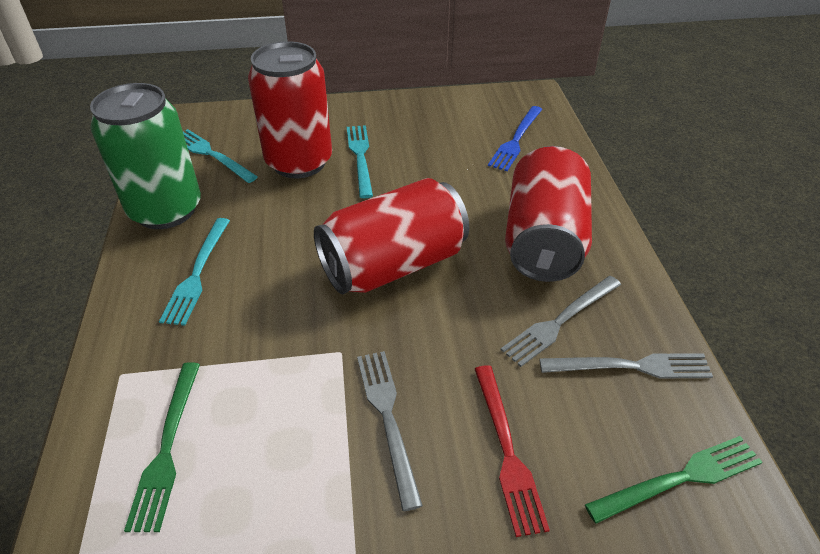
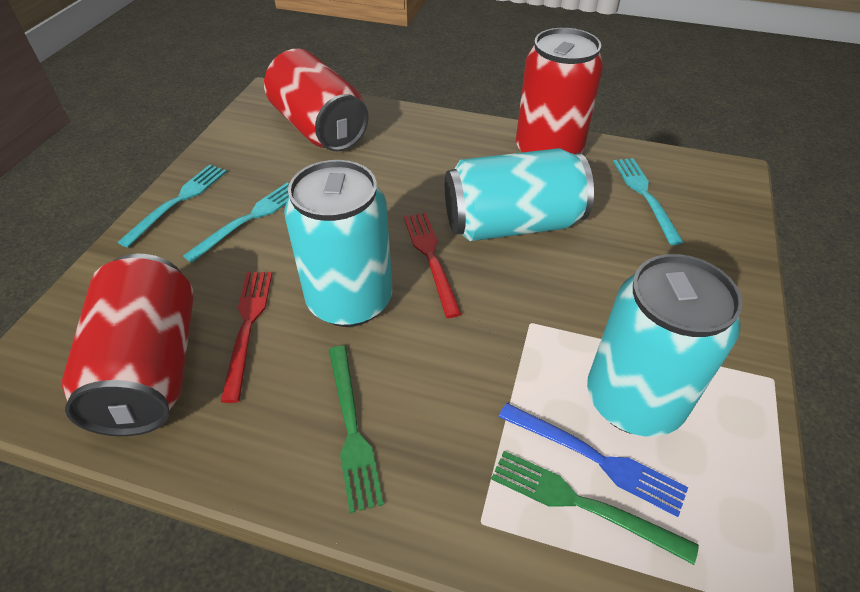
green can: [90,83,201,229] = 1 -> none = 0
grey fork: [357,351,423,511] [501,276,621,367] [539,353,713,379] = 3 -> none = 0
red fork: [475,365,550,537] = 1 -> [221,272,272,403] [404,213,462,318] = 2
turquoise can: none = 0 -> [284,160,392,327] [445,148,594,241] [587,254,743,436] = 3

